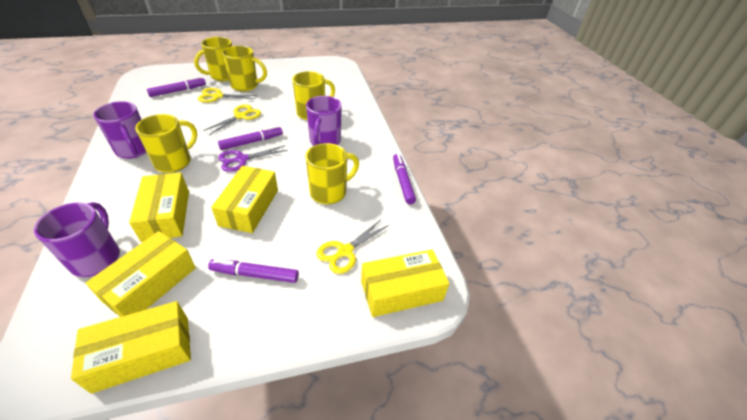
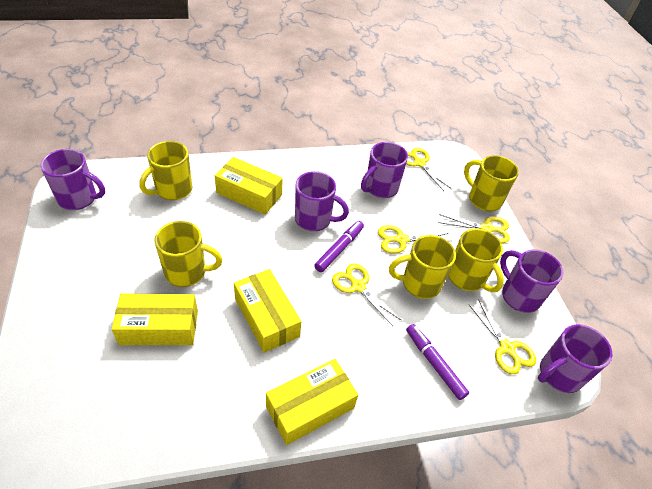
purple marker: [147,77,206,97] [208,259,299,283] [218,126,283,150] [393,154,416,204] = 4 -> [314,221,364,272] [406,324,469,400] = 2
purple mug: [34,202,120,277] [93,101,147,159] [306,96,342,146] = 3 -> [41,149,105,210] [295,171,349,231] [361,142,408,198] [500,249,563,313] [538,324,612,393] = 5
purple scissors: [218,145,288,172] = 1 -> none = 0
yellow box: [71,301,191,394] [86,231,196,317] [129,172,189,242] [211,166,278,233] [361,249,449,317] = 5 -> [112,294,198,345] [215,157,283,215] [234,269,301,353] [266,359,358,445] = 4
yellow scissors: [198,88,257,103] [203,104,261,135] [316,219,389,274] = 3 -> [332,264,402,326] [378,225,451,254] [406,148,452,191] [439,214,510,243] [468,300,536,374] = 5

